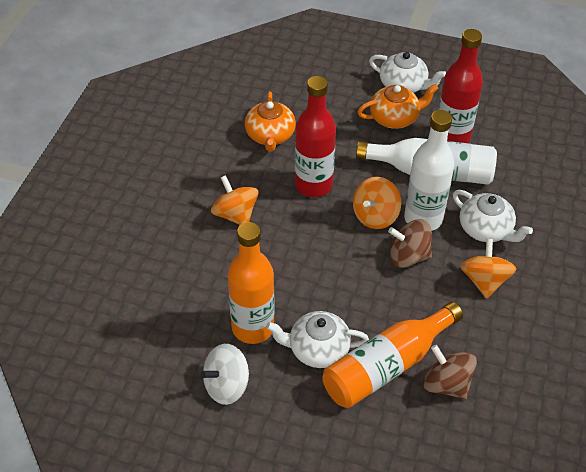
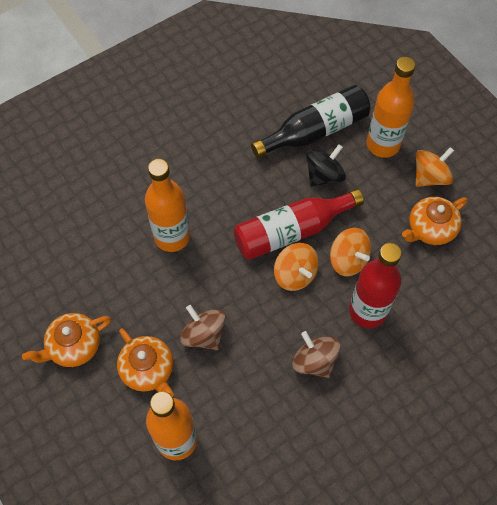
black bottle: none = 0 -> [251,85,371,158] = 1
black spinning top: none = 0 -> [306,144,346,187] = 1
orange bottle: [228,222,275,344] [322,302,463,408] = 2 -> [145,159,190,252] [146,391,197,460] [366,57,416,158] = 3
orange teapot: [245,91,296,152] [358,84,439,129] = 2 -> [22,313,111,367] [117,329,174,397] [402,197,467,245] = 3
white bottle: [356,138,497,185] [404,110,455,231] = 2 -> none = 0
white spinning top: [200,344,249,405] = 1 -> none = 0
white teapot: [266,311,369,368] [369,52,446,93] [453,190,533,242] = 3 -> none = 0

